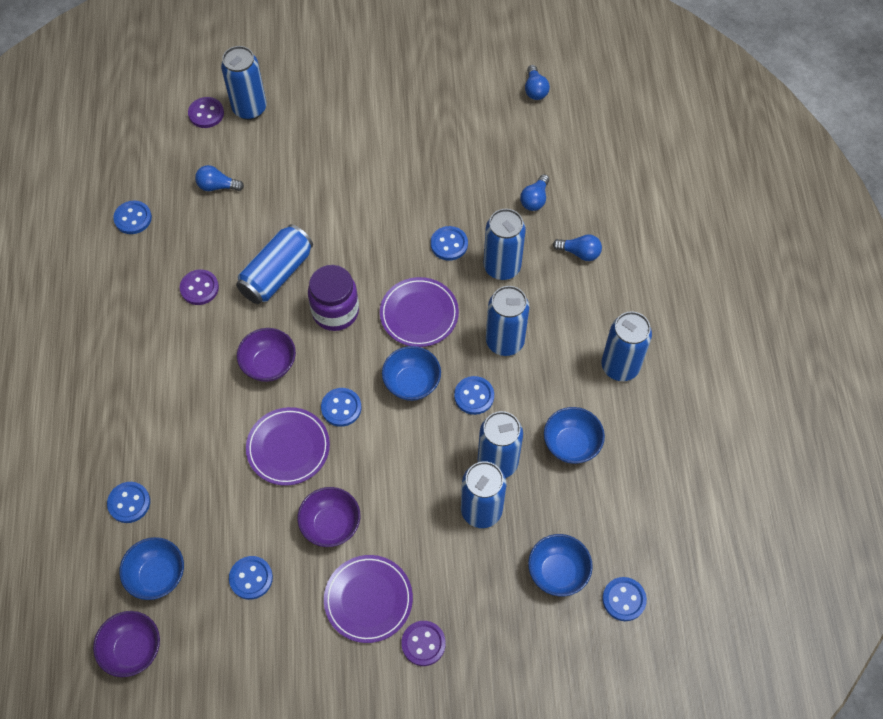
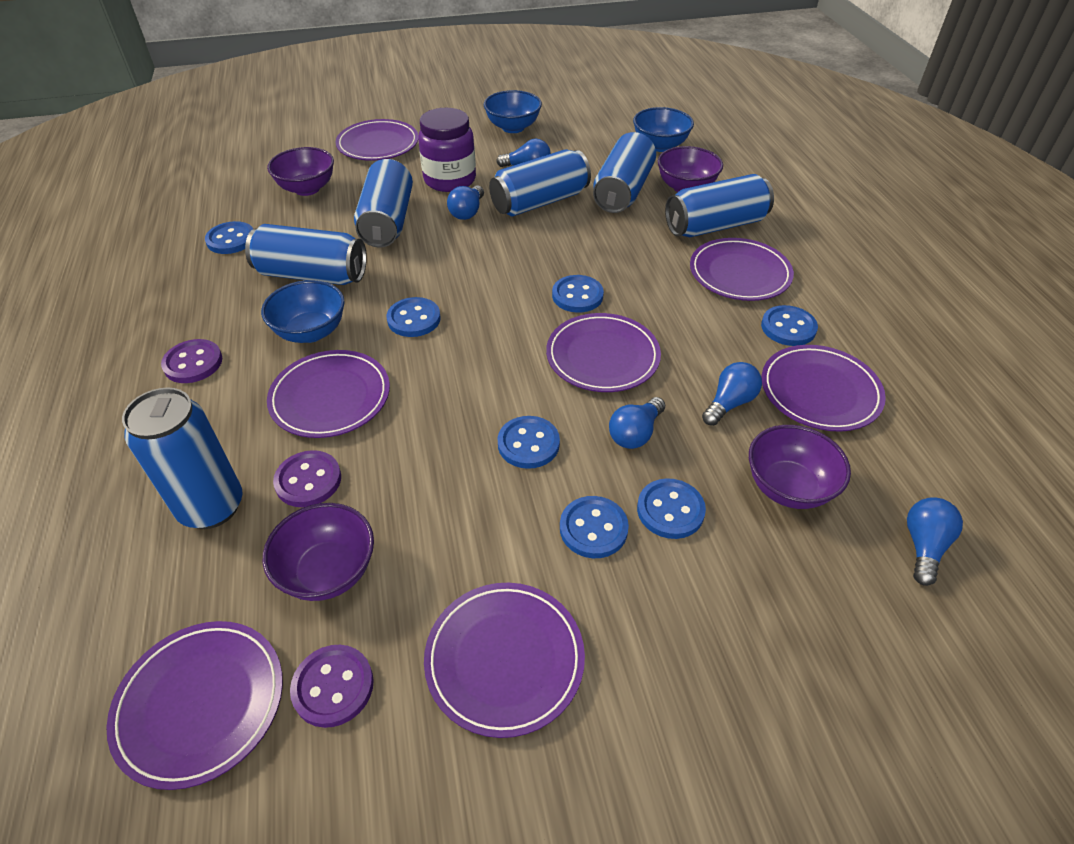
blue bowl: [119,537,184,600] [382,346,441,401] [528,534,593,596] [544,407,605,464] = 4 -> [261,280,345,343] [484,90,542,133] [633,107,694,152] = 3
blue can: [221,46,266,120] [236,224,313,304] [461,461,506,528] [478,411,523,478] [484,209,526,280] [486,286,529,356] [602,311,652,381] = 7 -> [122,387,243,529] [245,224,367,285] [354,159,413,247] [489,150,591,216] [593,132,656,213] [665,174,774,237] = 6
blue light bulb: [195,165,244,191] [520,174,549,211] [525,65,550,100] [553,234,602,261] = 4 -> [447,186,484,220] [496,139,551,167] [609,397,665,449] [702,362,762,426] [907,497,963,586] = 5
purple bowl: [93,611,160,677] [237,328,296,382] [297,487,360,547] = 3 -> [263,503,374,601] [267,147,334,196] [658,146,723,192] [749,425,851,509] = 4
purple plate: [246,407,330,486] [324,555,413,643] [380,277,459,347] = 3 -> [107,621,283,790] [267,350,390,438] [336,119,419,161] [424,583,585,738] [546,313,661,392] [690,238,794,301] [762,345,886,432] = 7

